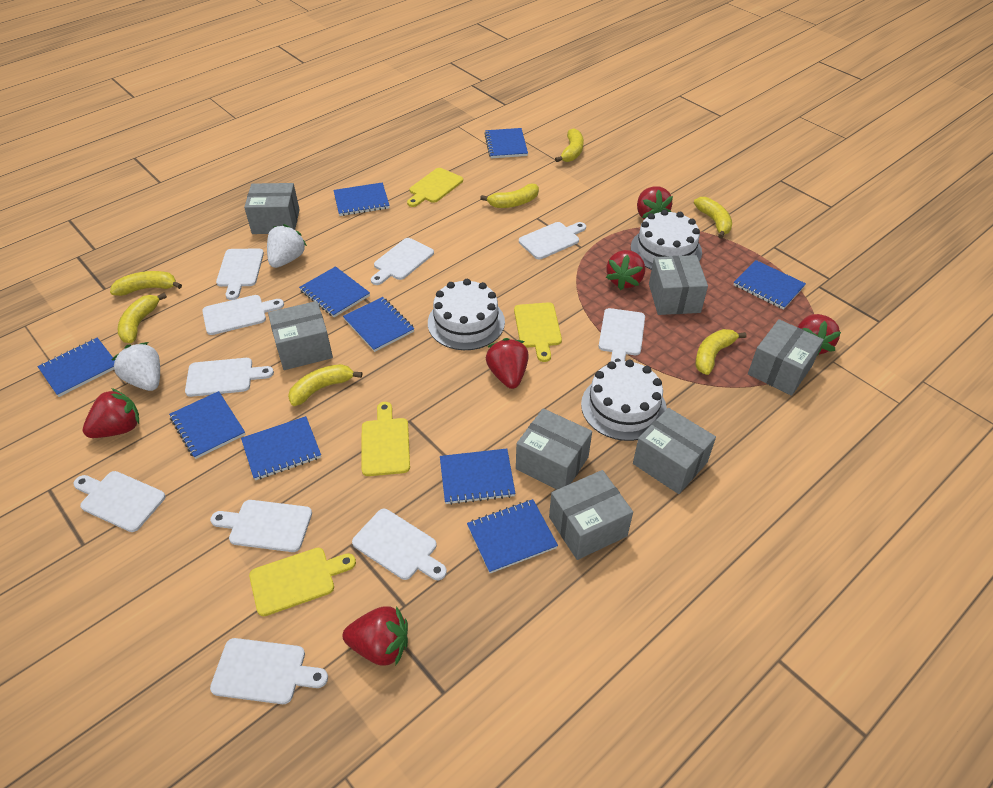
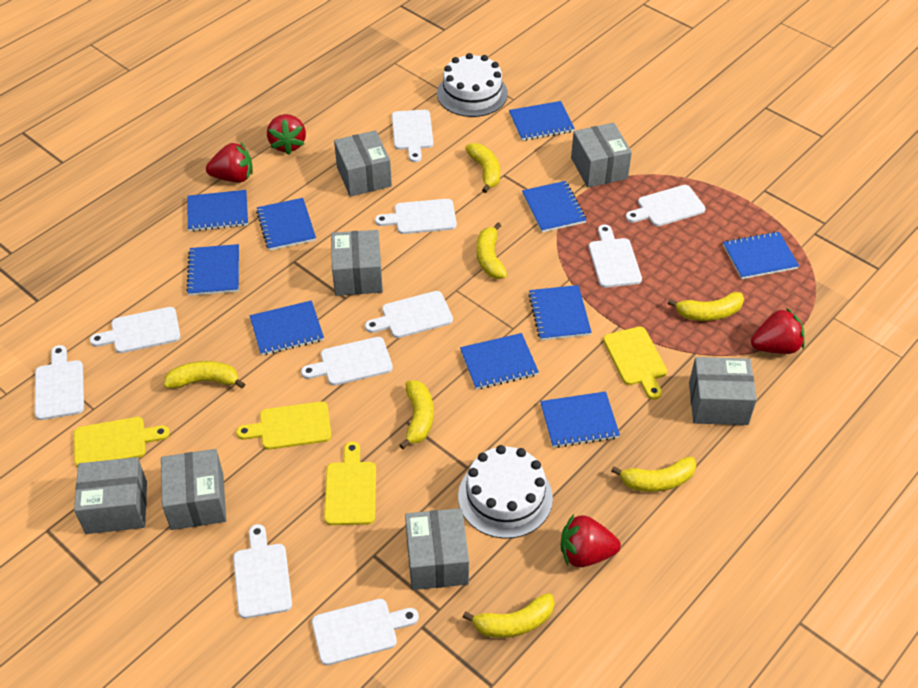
red strawberry: [83,388,139,438] [343,606,408,666] [486,338,529,389] [606,250,645,290] [637,186,673,220] [798,314,841,356] = 6 -> [206,143,253,182] [267,114,306,155] [561,514,621,567] [751,308,805,354] = 4
white cake: [428,279,505,350] [581,360,667,441] [631,210,702,270] = 3 -> [437,53,508,117] [458,445,553,539] = 2
white strawberry: [112,342,160,391] [267,224,307,268] = 2 -> none = 0

